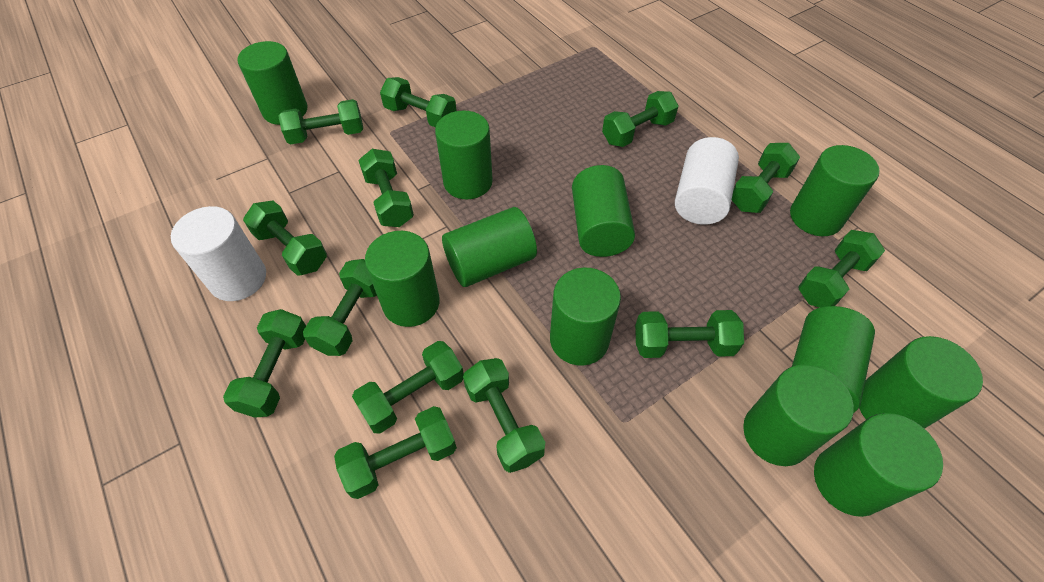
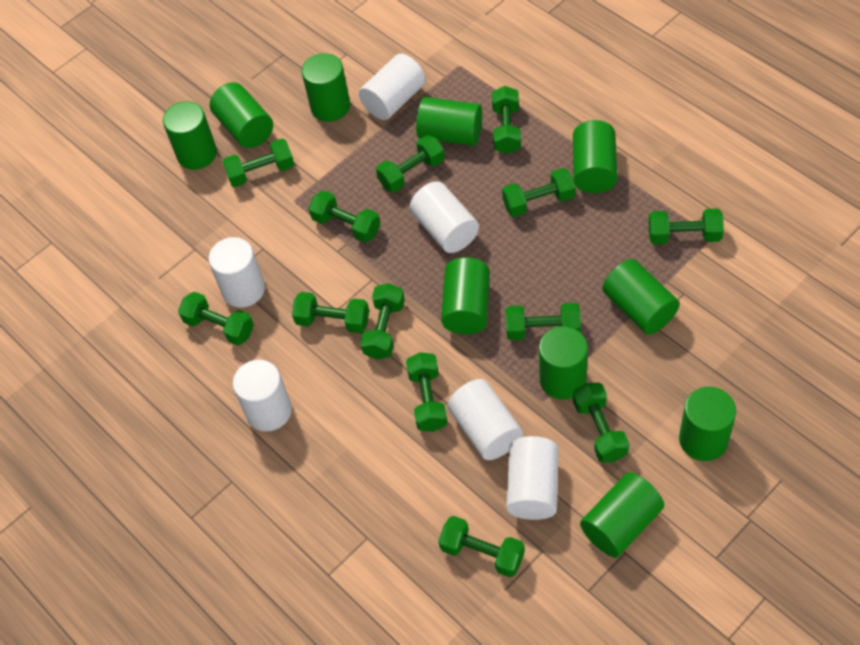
green cylinder: [237,41,307,125] [365,231,440,327] [435,111,493,200] [442,207,537,287] [550,268,621,366] [572,165,635,257] [743,364,854,466] [790,145,879,236] [792,306,875,412] [814,413,943,517] [859,336,983,429] = 11 -> [163,101,217,170] [210,82,273,148] [302,53,350,122] [416,97,482,146] [441,257,490,334] [539,326,588,400] [573,120,617,193] [580,472,664,558] [602,259,680,335] [679,387,736,461] = 10
white cylinder: [171,206,266,301] [675,137,739,225] = 2 -> [209,237,265,308] [233,360,292,431] [359,53,426,120] [410,181,479,253] [447,379,523,460] [506,436,559,520] = 6

